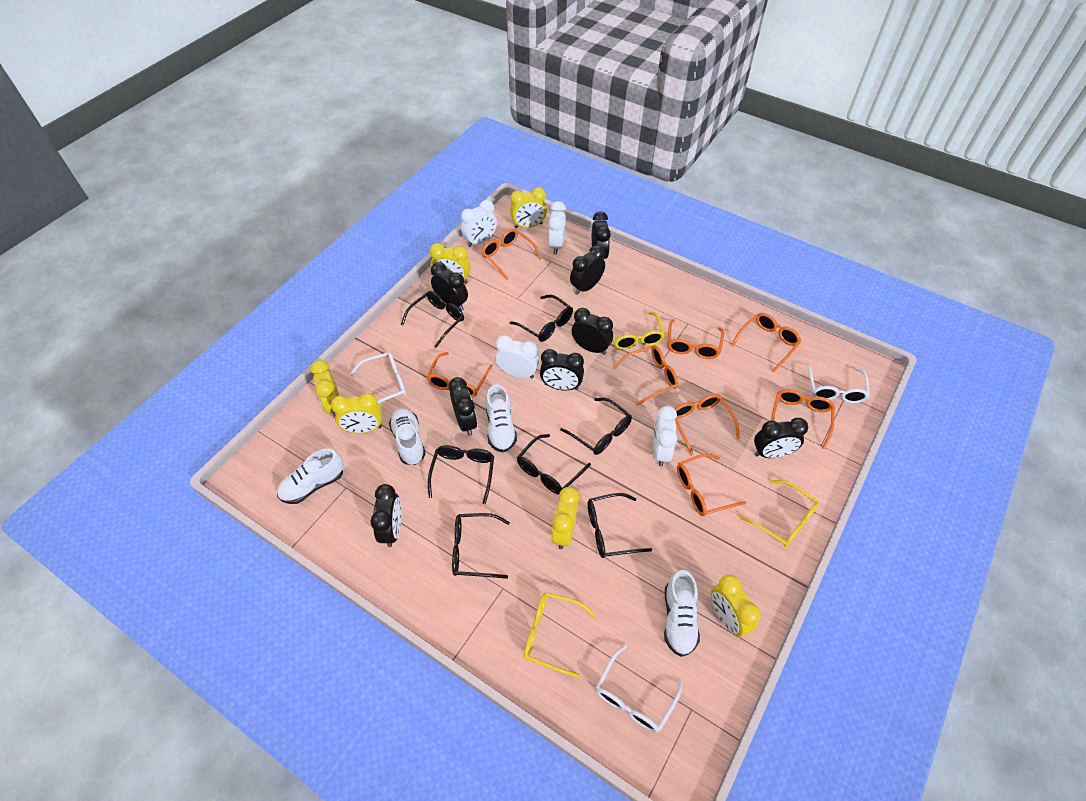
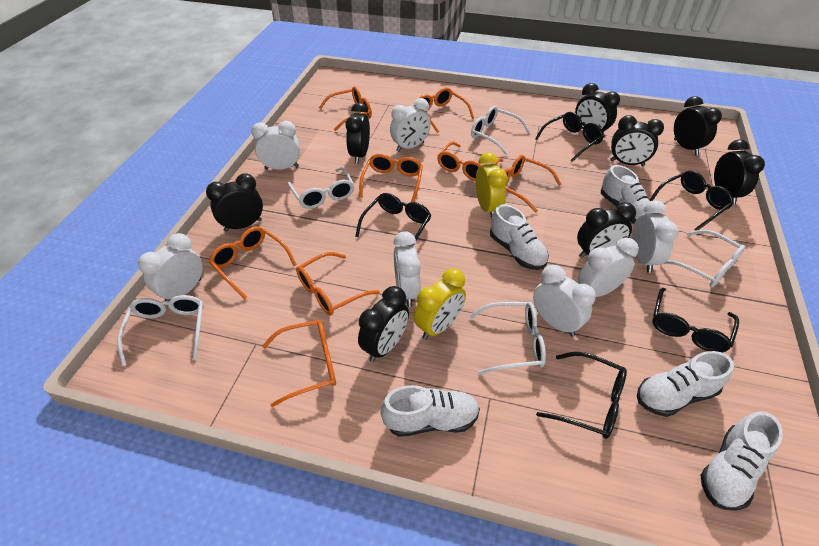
black glasses: [401,291,464,348] [428,445,494,504] [452,513,510,579] [509,295,573,342] [517,434,591,495] [560,398,632,455] [588,493,652,558] = 7 -> [355,193,431,245] [535,112,604,162] [536,352,627,439] [650,171,734,231] [652,288,739,352] = 5
white clock: [461,200,497,247] [495,335,539,379] [548,201,566,254] [653,406,677,467] = 4 -> [138,233,203,301] [251,121,300,170] [390,98,431,152] [393,231,421,307] [533,265,596,336] [578,238,639,297] [632,200,679,273] = 7
white glasses: [350,352,406,404] [596,644,683,733] [806,363,870,403] = 3 -> [117,295,204,366] [287,167,354,209] [470,302,546,375] [471,106,530,155] [663,230,745,287] = 5
white shoe: [277,449,344,504] [389,408,426,465] [486,384,517,452] [664,570,700,657] = 4 -> [381,385,480,437] [490,204,549,270] [601,165,650,224] [637,351,734,417] [700,411,783,511] = 5
yellow clock: [311,360,339,417] [331,393,382,433] [430,243,470,284] [510,187,547,229] [551,487,579,549] [711,575,761,637] = 6 -> [414,268,466,340] [475,152,508,218] = 2
yellow glasses: [524,592,596,678] [613,312,665,350] [740,480,819,547] = 3 -> none = 0

